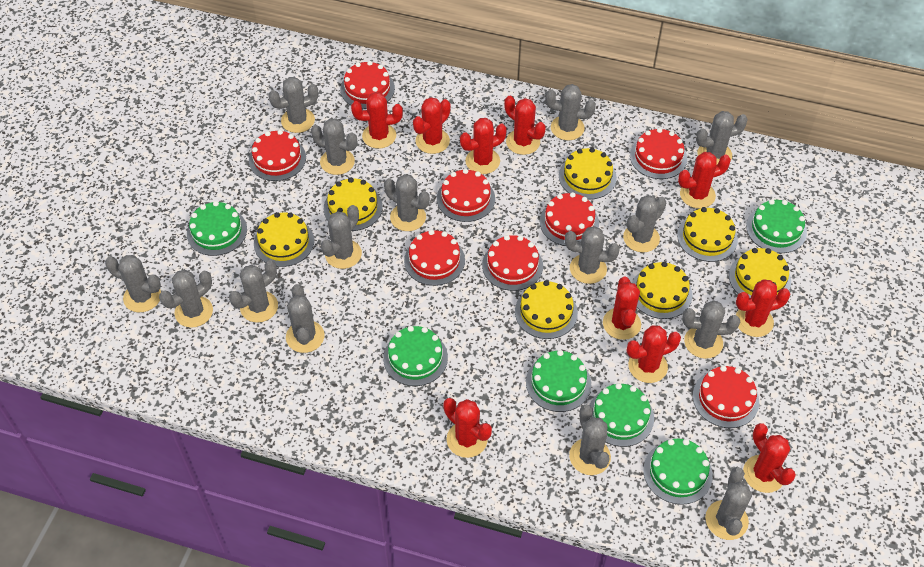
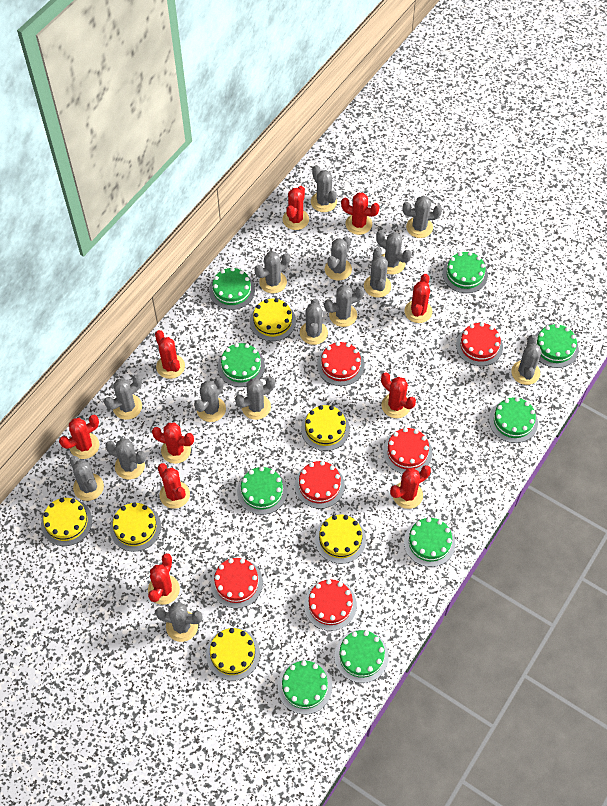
green cake: [187,201,247,256] [383,326,448,386] [526,350,591,412] [589,383,654,447] [643,439,713,505] [746,199,807,253] = 6 -> [209,267,255,310] [217,343,265,387] [237,467,287,515] [277,660,332,714] [335,630,389,683] [404,517,455,567] [442,252,488,293] [489,397,538,443] [535,324,579,368] = 9
red cake: [249,130,306,181] [340,61,395,109] [404,230,465,286] [437,169,495,222] [482,235,543,291] [540,192,599,246] [630,128,687,179] [693,366,759,428] = 8 -> [211,558,263,608] [295,461,345,509] [304,579,357,631] [317,342,365,386] [383,428,432,474] [456,322,503,366] = 6
yellow cake: [254,212,314,267] [324,178,383,231] [515,280,578,339] [559,148,617,199] [632,261,693,319] [677,207,738,262] [729,248,791,298] = 7 -> [41,498,92,546] [110,502,161,552] [206,628,260,681] [250,298,296,341] [301,405,350,451] [315,515,366,564] = 6

